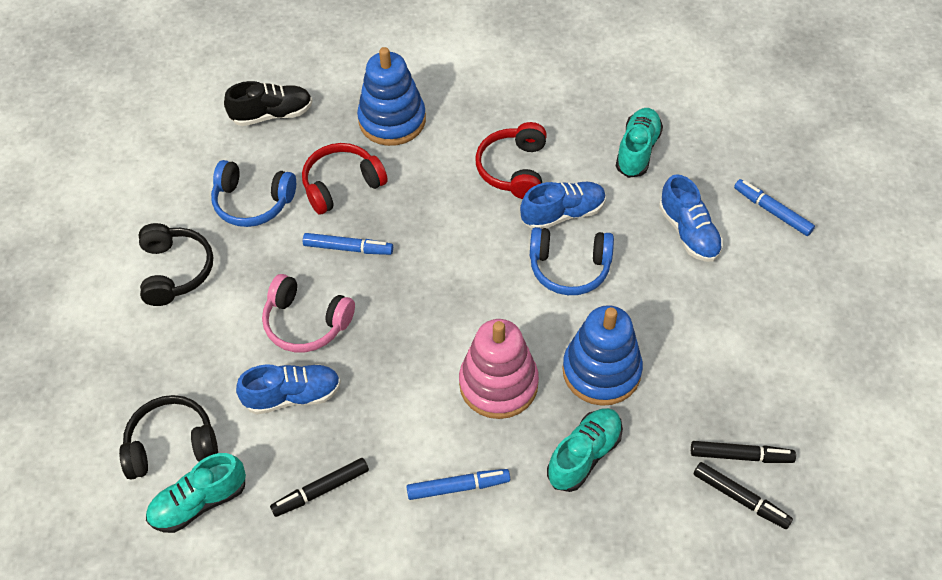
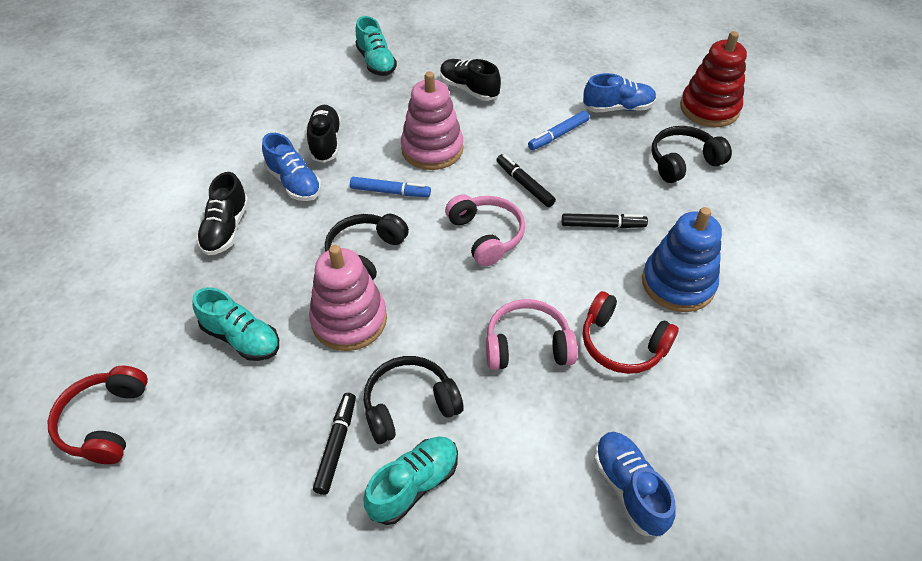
black headphones: [119,395,218,480] [139,223,213,306] = 2 -> [325,214,409,280] [364,356,464,444] [651,126,732,183] = 3
black shoe: [224,81,313,126] = 1 -> [196,172,249,255] [307,105,341,163] [440,59,501,101] = 3
blue headphones: [211,160,296,227] [530,227,614,295] = 2 -> none = 0
blue marker: [303,233,393,255] [406,469,510,500] [734,179,815,236] = 3 -> [350,177,431,197] [528,111,589,150] = 2
blue stacking toy: [357,47,426,146] [562,305,643,406] = 2 -> [642,207,722,312] = 1
pink headphones: [262,274,355,352] = 1 -> [445,194,525,266] [486,299,577,370] = 2
pink stacking toy: [459,319,539,419] = 1 -> [309,245,387,351] [401,71,463,170] = 2
red stacking toy: none = 0 -> [680,31,747,127] = 1

